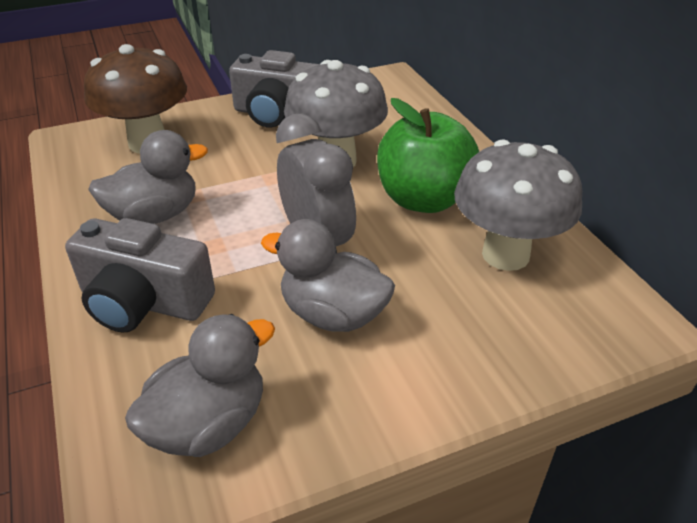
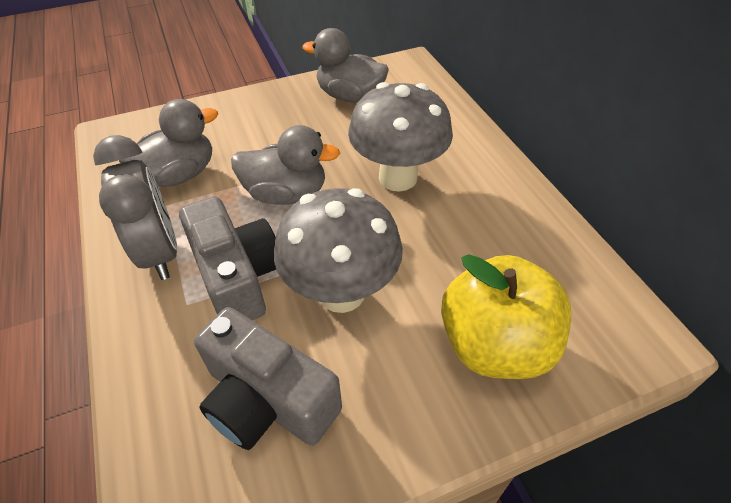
brown mushroom: [84,44,187,153] = 1 -> none = 0
green apple: [377,98,479,213] = 1 -> none = 0
yellow apple: none = 0 -> [441,254,571,379] = 1

